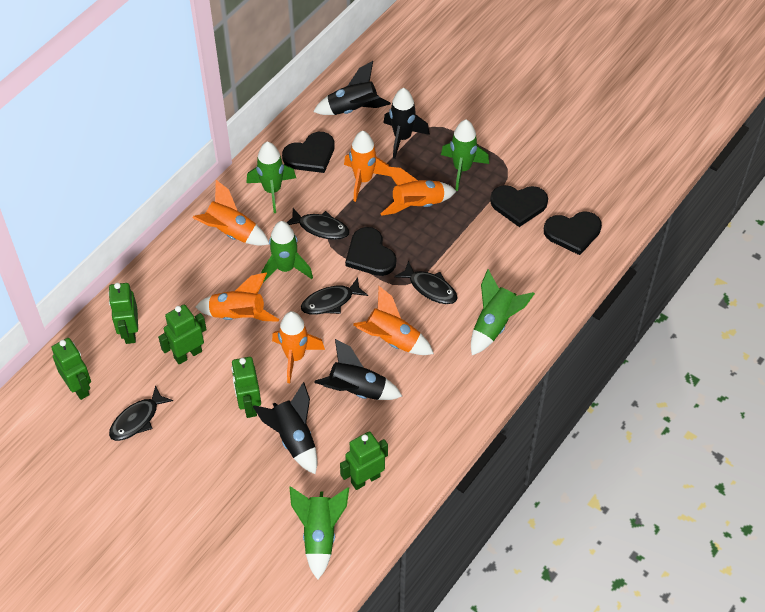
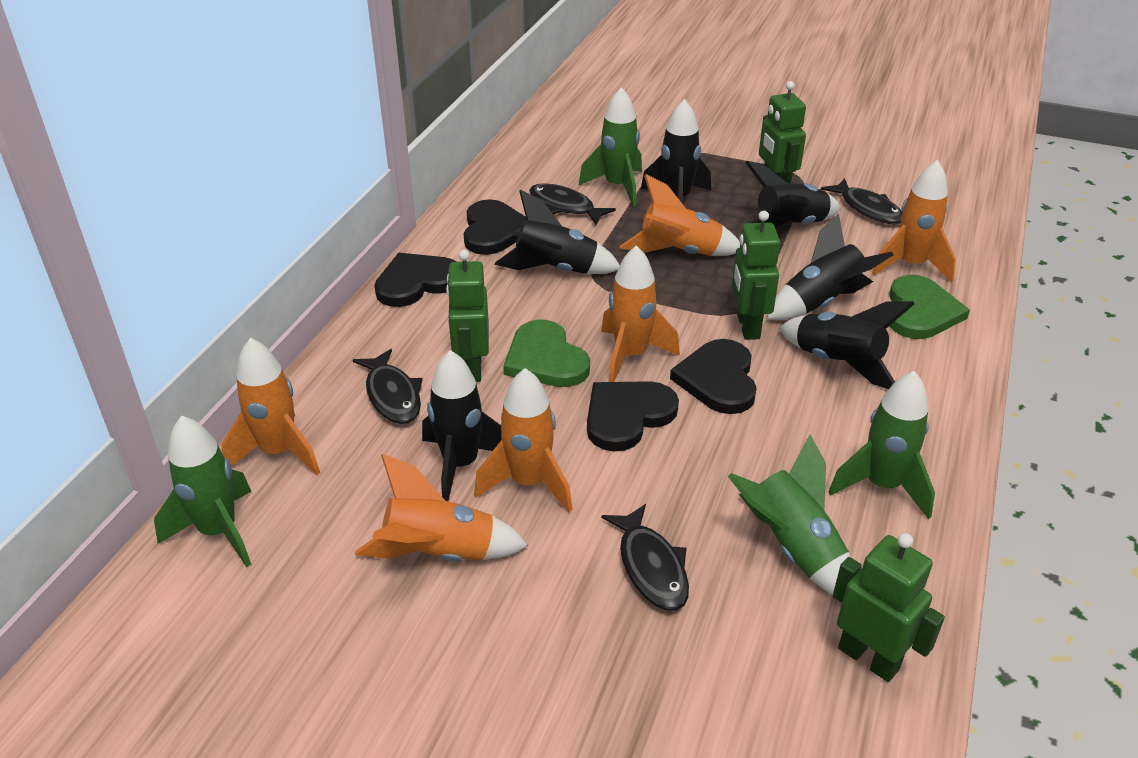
black rocket: [253,382,317,474] [313,61,391,115] [314,339,402,400] [383,88,430,159] = 4 -> [422,350,501,501] [495,189,620,274] [641,99,711,204] [745,161,841,228] [767,213,893,320] [779,301,914,389] = 6
green heart: none = 0 -> [503,319,590,387] [889,275,970,339] = 2
green robot: [51,338,91,400] [108,283,138,344] [158,304,207,365] [231,357,261,418] [340,431,388,490] = 5 -> [446,250,489,382] [732,211,780,340] [759,81,806,184] [833,533,945,682] = 4
green rocket: [246,141,296,213] [261,221,313,284] [289,487,349,580] [441,120,489,191] [471,269,535,355] = 5 -> [154,416,251,567] [579,87,642,207] [728,434,850,596] [828,371,935,519] = 4

